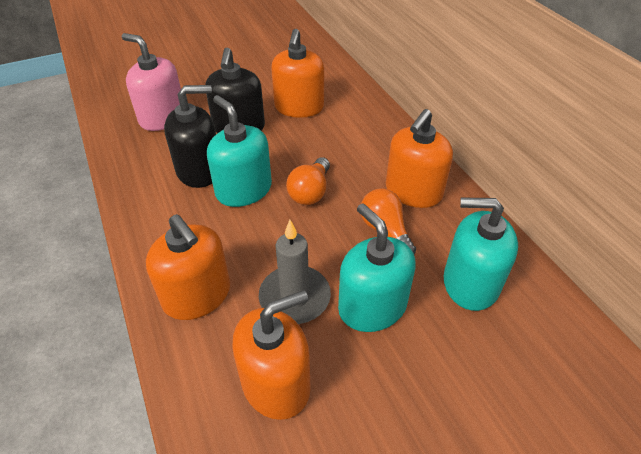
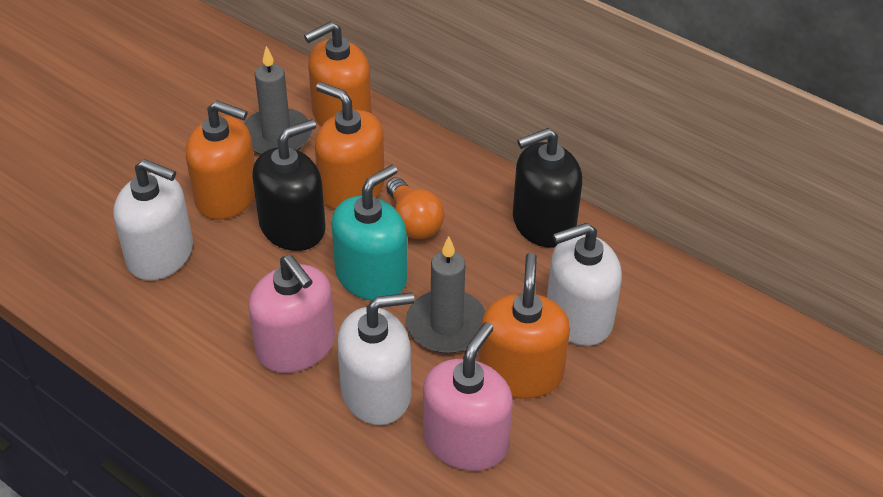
grey candle: [259,220,331,324] = 1 -> [244,46,312,155] [406,236,485,353] = 2
orange light bulb: [286,157,330,205] [361,189,416,255] = 2 -> [386,177,444,239] = 1
pink soap dispenser: [122,33,181,131] = 1 -> [248,255,335,373] [423,322,513,471] = 2
turquoise soap dispenser: [207,95,272,207] [338,203,415,332] [444,198,518,311] = 3 -> [331,165,407,301] = 1
white soap dispenser: none = 0 -> [113,159,193,281] [337,292,414,425] [547,223,622,346] = 3

